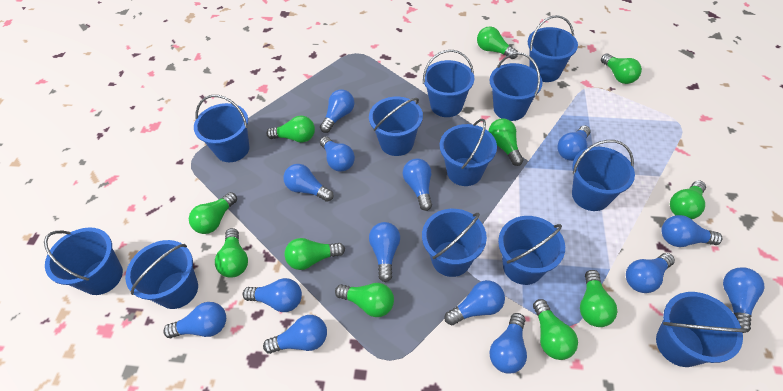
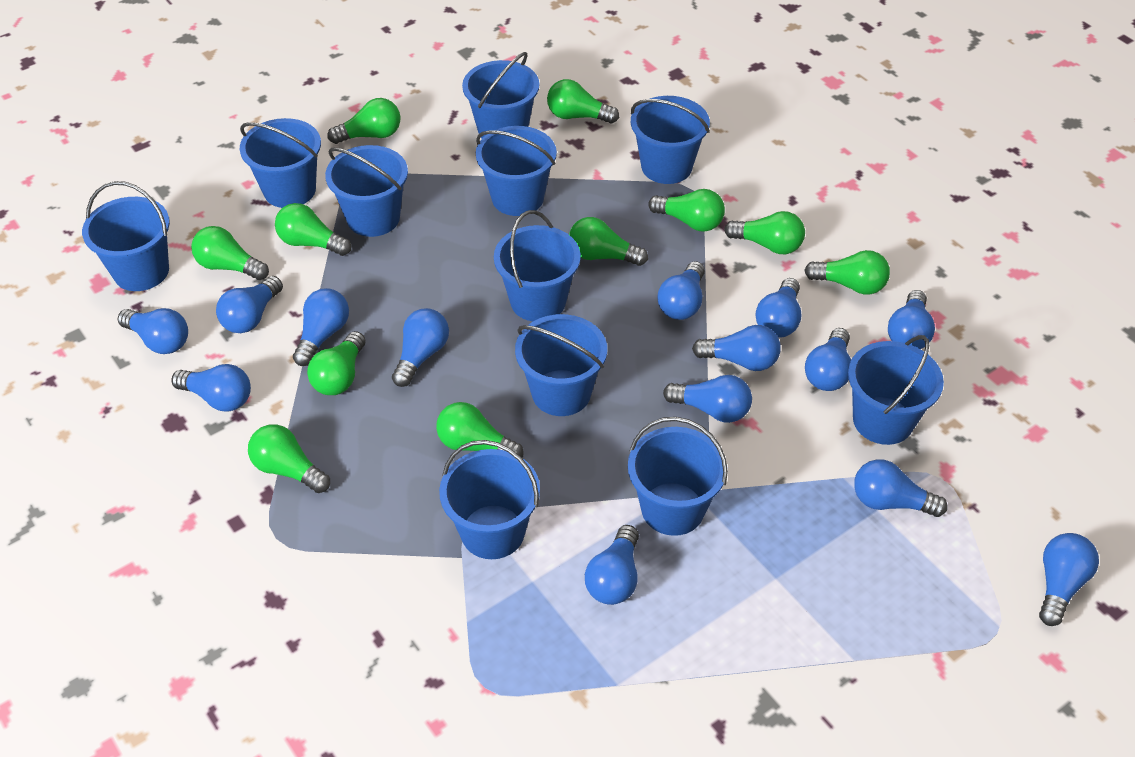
blue bucket: [44,228,123,295] [125,240,198,309] [194,95,249,162] [369,97,423,156] [422,209,487,277] [423,50,474,117] [440,119,497,186] [489,52,542,121] [498,216,565,285] [528,15,578,82] [572,140,635,211] [656,292,749,367] = 12 -> [82,181,170,291] [240,118,321,208] [325,145,408,237] [439,440,540,559] [462,52,539,139] [476,126,557,216] [494,210,581,321] [515,314,607,416] [628,417,728,536] [631,96,710,184] [848,335,944,445] = 11

